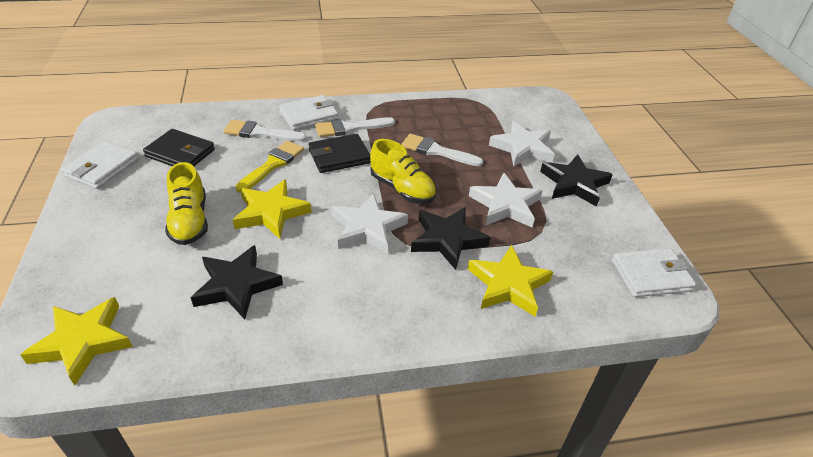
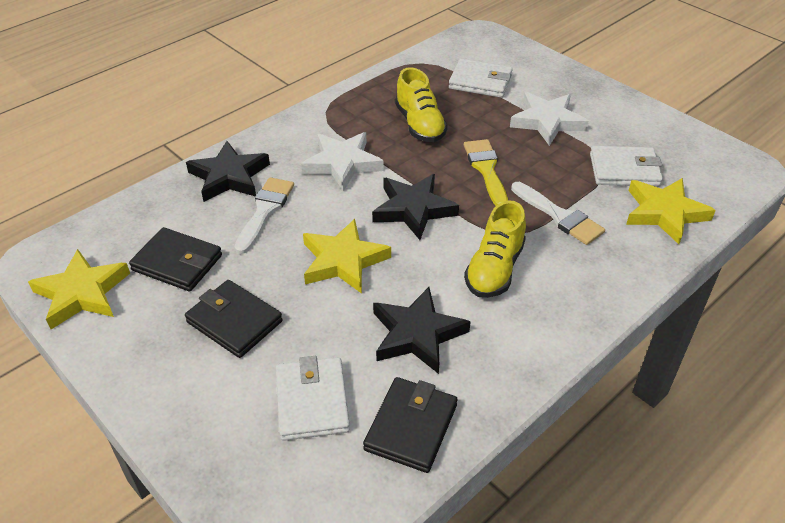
black wallet: [143,129,215,166] [308,134,371,173] = 2 -> [129,227,222,292] [185,280,283,358] [363,377,457,473] = 3
white brush: [223,120,307,142] [315,117,395,137] [401,134,483,166] = 3 -> [235,177,294,254] [511,182,605,245] = 2
white star: [331,193,408,254] [469,173,543,227] [489,121,555,167] = 3 -> [301,132,384,192] [510,92,589,146] = 2

